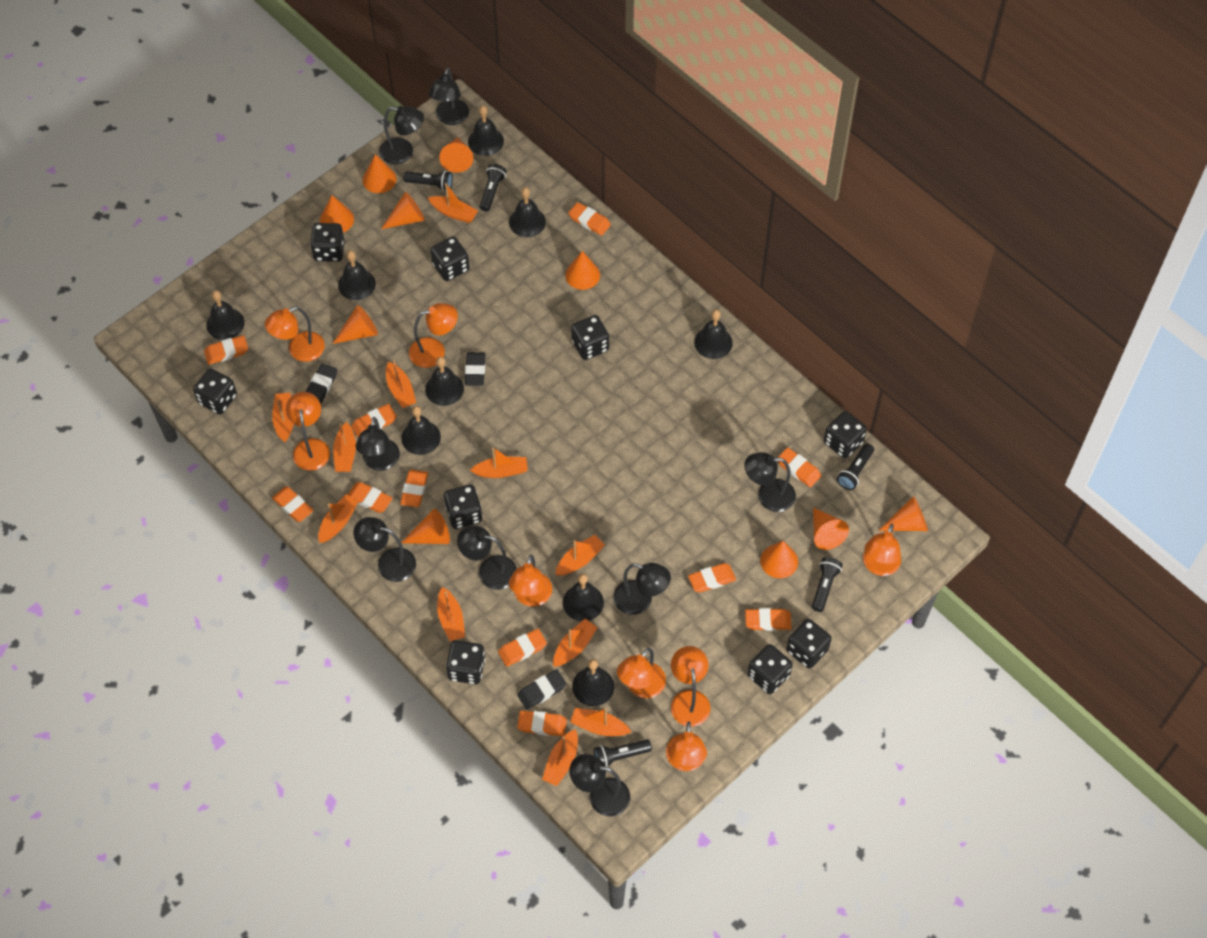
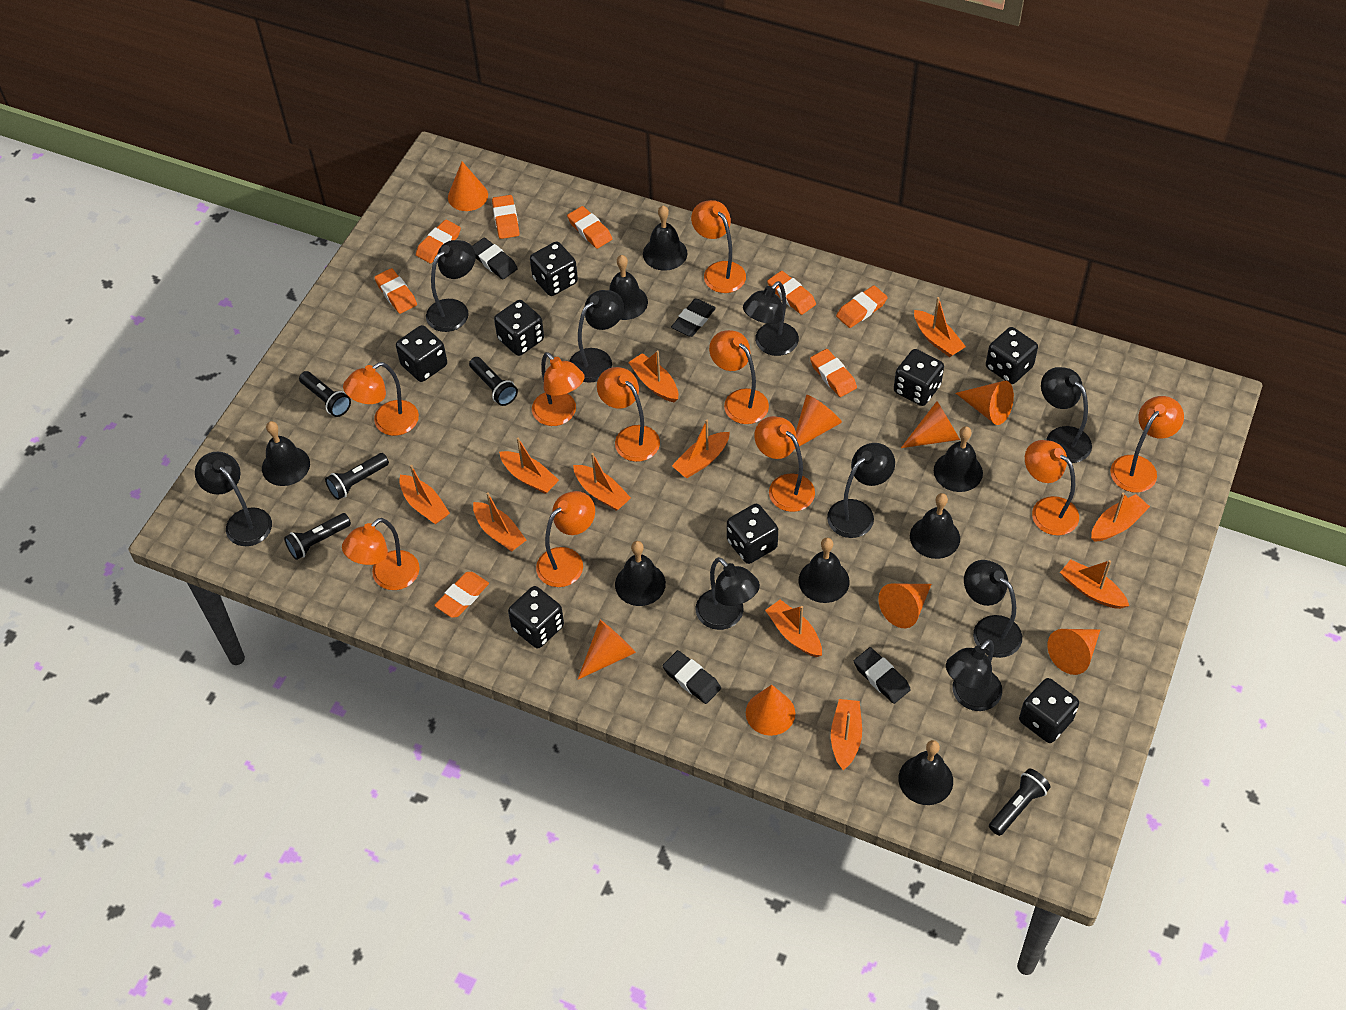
black bell: [206,290,245,340] [338,250,376,300] [401,406,441,455] [425,357,464,406] [468,106,504,156] [509,187,546,237] [563,574,604,621] [572,659,614,706] [694,309,733,359] = 9 -> [262,421,310,486] [609,255,648,320] [615,541,666,606] [643,206,687,271] [799,538,849,603] [898,740,953,805] [910,493,960,559] [934,426,983,492] = 8
black dice: [193,368,237,414] [310,223,345,262] [430,236,469,281] [444,484,482,529] [446,640,485,684] [571,315,609,360] [747,644,793,694] [786,619,832,669] [824,411,867,459] = 9 -> [396,325,447,382] [494,300,544,356] [508,586,564,648] [530,242,578,296] [727,504,778,564] [894,349,944,406] [986,327,1038,384] [1019,678,1079,743] = 8
black eraser: [305,363,337,404] [465,352,485,386] [517,669,566,710] = 3 -> [472,238,518,279] [662,650,721,704] [671,299,716,337] [854,647,911,704] = 4
black lamp: [354,517,416,582] [356,417,400,471] [379,106,424,165] [429,68,469,125] [457,526,517,590] [569,754,630,816] [613,563,671,615] [744,452,796,512] = 8 -> [195,452,272,546] [426,240,476,332] [569,290,624,383] [696,557,760,630] [743,281,799,356] [827,443,895,538] [946,639,1002,711] [964,560,1022,658] [1041,367,1092,463] = 9
orange cone: [320,195,354,233] [332,305,378,344] [363,154,397,193] [381,192,425,229] [401,509,450,544] [439,137,473,173] [565,251,600,290] [760,541,798,578] [813,507,849,550] [878,496,928,531] = 10 -> [448,162,488,211] [578,620,636,679] [746,685,795,736] [796,395,842,446] [878,583,932,628] [901,401,960,448] [956,381,1014,425] [1047,629,1100,675] = 8
orange eraser: [204,335,248,365] [272,487,313,522] [348,482,392,513] [351,404,397,438] [400,470,428,507] [498,629,547,667] [517,710,567,737] [568,202,611,236] [688,563,736,592] [745,608,791,631] [778,447,821,487] = 11 -> [374,268,417,314] [416,219,461,263] [434,572,489,618] [492,195,520,239] [567,206,612,249] [767,271,816,315] [810,349,857,397] [836,285,888,328] = 8
orange lamp: [265,306,325,362] [286,392,330,471] [409,303,458,368] [509,555,552,607] [617,648,666,698] [666,721,707,771] [671,646,710,727] [863,524,901,576] = 8 -> [342,518,420,590] [343,362,419,436] [532,352,585,426] [536,491,595,587] [597,367,660,462] [691,200,746,293] [709,330,769,424] [754,416,815,512] [1025,440,1079,536] [1110,396,1184,493] = 10

